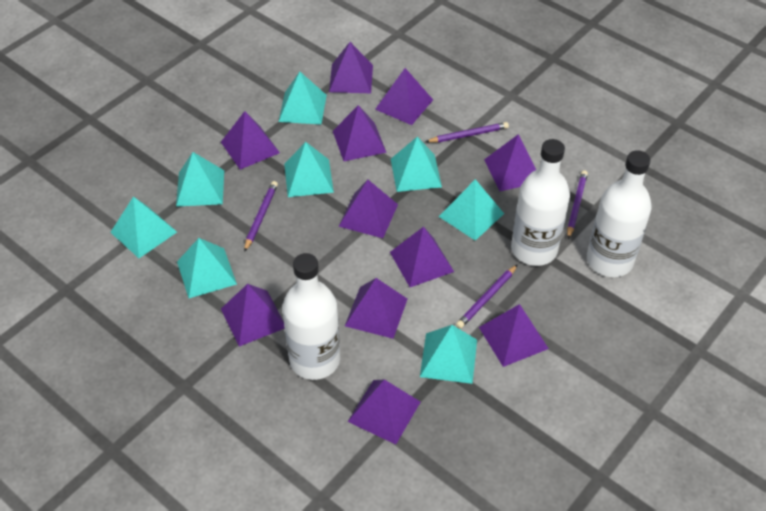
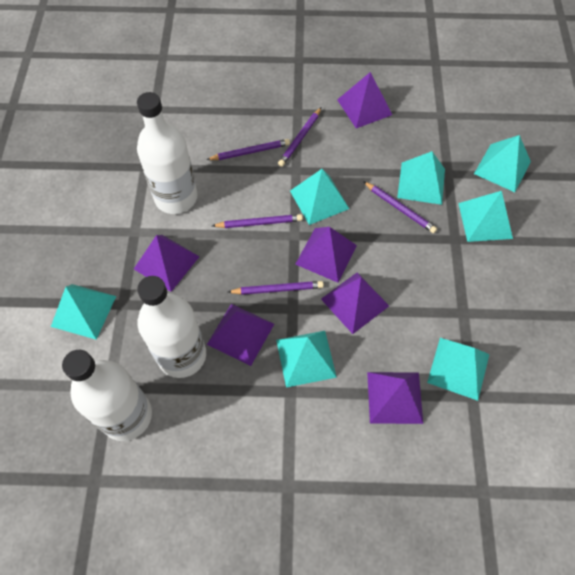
purple pencil: [244,181,278,252] [425,122,509,143] [456,264,518,329] [567,170,588,239] = 4 -> [206,139,290,160] [212,214,303,228] [228,281,324,295] [278,108,321,167] [363,181,437,233] = 5
purple pyramid: [221,111,280,170] [221,284,284,346] [329,42,373,93] [333,105,387,161] [338,180,398,238] [345,278,407,339] [348,379,420,445] [375,68,433,125] [390,226,454,287] [479,304,549,367] [484,134,536,191] = 11 -> [134,235,200,292] [207,304,274,366] [295,227,357,283] [321,273,389,334] [337,72,392,128] [367,372,423,424] = 6
turquoise pyramid: [110,196,177,258] [176,152,224,206] [177,238,237,298] [279,72,327,125] [284,142,334,197] [391,137,442,192] [420,325,477,384] [439,179,504,241] = 8 -> [51,284,116,340] [276,331,337,388] [290,169,349,225] [397,151,445,205] [427,338,489,401] [458,191,513,242] [474,135,531,192] = 7

